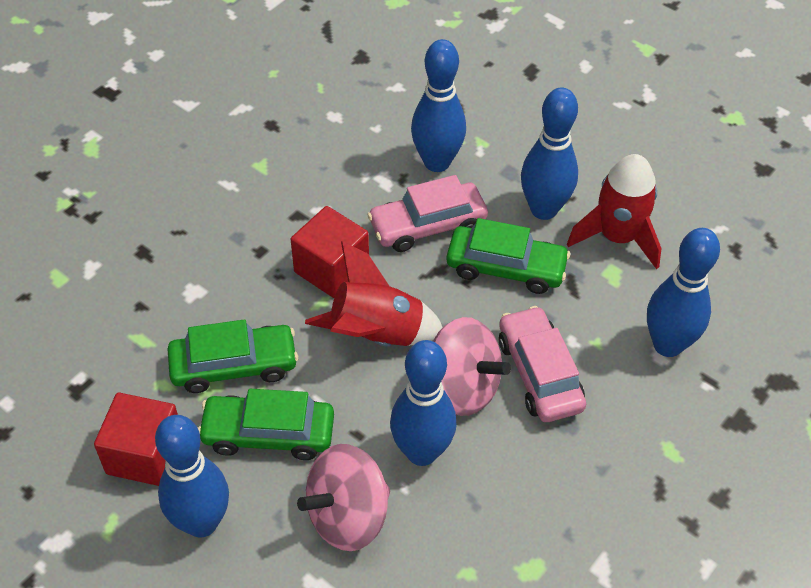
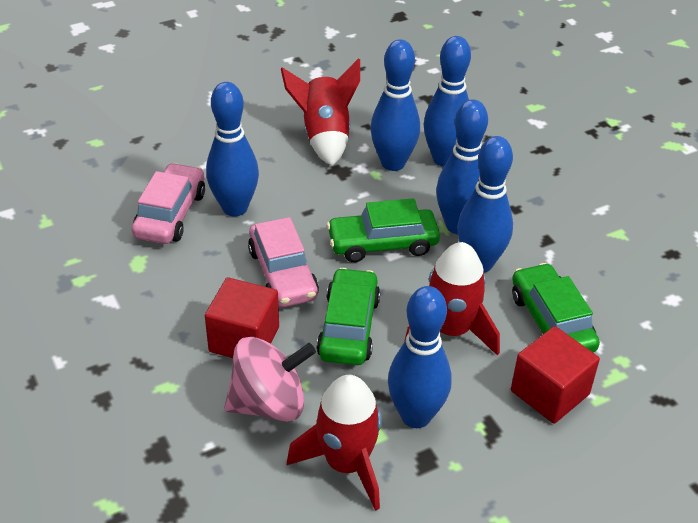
blue bowling pin: [155,415,229,537] [390,340,457,466] [411,39,466,172] [521,88,578,220] [647,228,720,357] = 5 -> [206,82,259,217] [370,39,420,171] [388,286,452,428] [423,36,471,167] [436,99,488,234] [457,136,513,273] = 6
pink spinning top: [297,444,390,551] [433,317,511,416] = 2 -> [224,337,316,422] = 1
red rocket: [305,241,443,347] [567,154,661,269] = 2 -> [281,58,360,166] [287,375,382,511] [404,242,500,356] = 3

